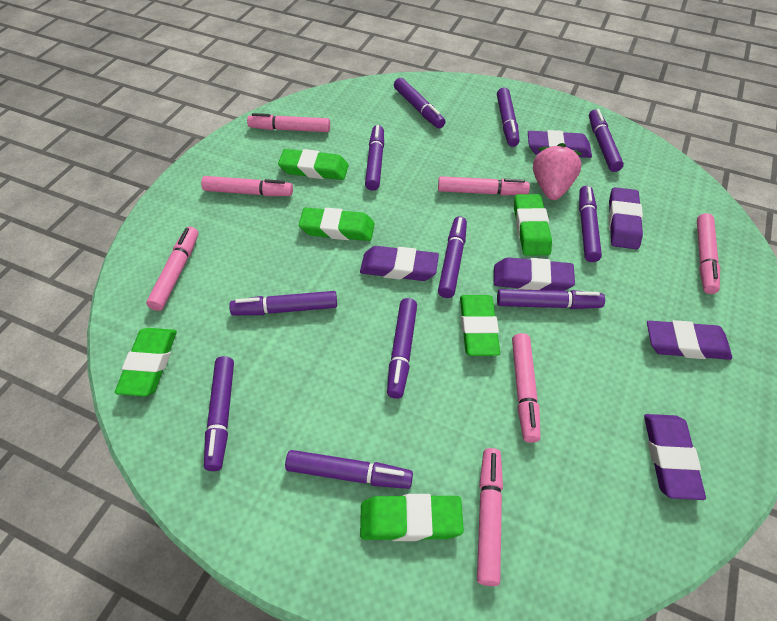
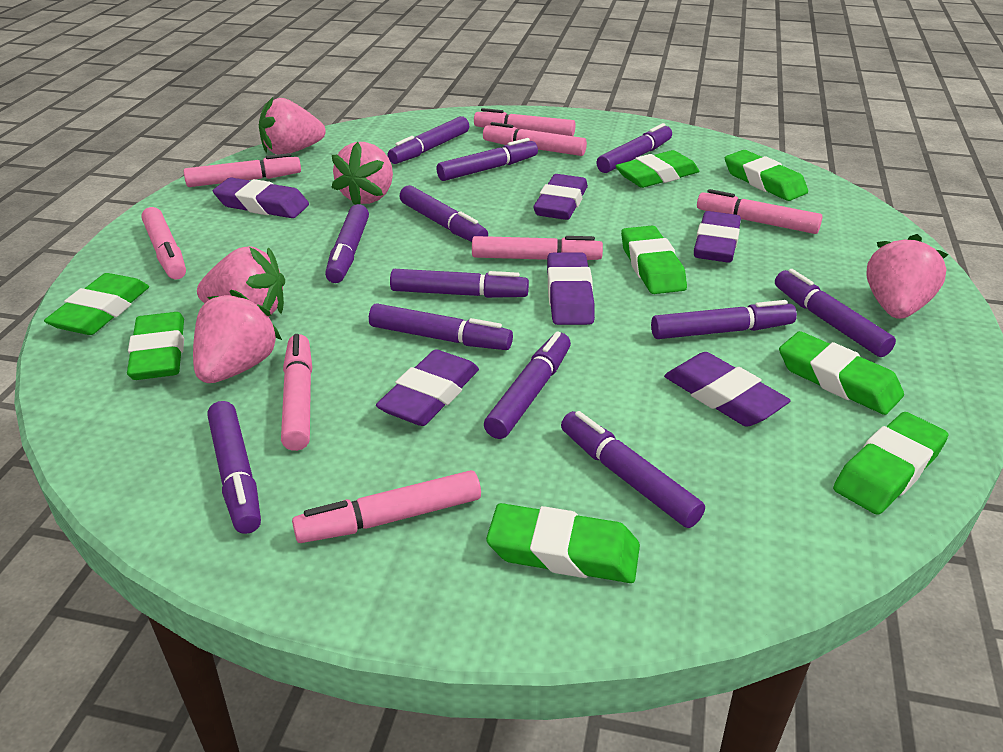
green eraser: [115,328,177,397] [278,149,349,180] [299,208,375,241] [360,494,464,541] [460,295,500,356] [514,194,552,256] = 6 -> [44,273,149,335] [127,312,184,380] [486,503,640,583] [616,150,699,188] [621,226,687,294] [725,150,808,201] [779,331,904,415] [833,412,948,515] = 8
pink marker: [146,227,198,311] [201,176,293,196] [247,113,330,132] [438,176,530,196] [477,448,503,586] [512,333,540,443] [697,213,720,294] = 7 -> [141,207,186,280] [184,153,301,187] [281,334,312,451] [292,470,481,543] [472,236,603,260] [474,108,576,136] [483,122,587,156] [697,189,823,234] = 8
pink strawberry: [533,143,582,200] = 1 -> [193,290,282,383] [197,246,285,317] [259,97,326,155] [331,142,393,205] [866,234,948,319] = 5
purple marker: [204,356,234,471] [229,291,337,315] [285,450,413,489] [365,125,384,191] [387,298,417,399] [394,78,445,128] [438,216,467,298] [497,88,520,147] [497,289,605,309] [579,186,602,262] [589,109,624,172] = 11 -> [207,401,261,534] [325,204,369,283] [369,303,513,350] [388,116,469,164] [390,269,529,298] [399,185,488,242] [436,138,538,181] [484,331,571,439] [561,411,705,528] [596,123,672,173] [651,300,797,339] [775,269,896,357] = 12

